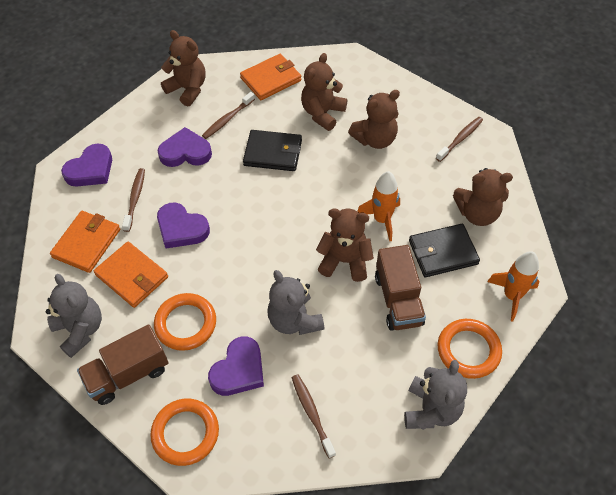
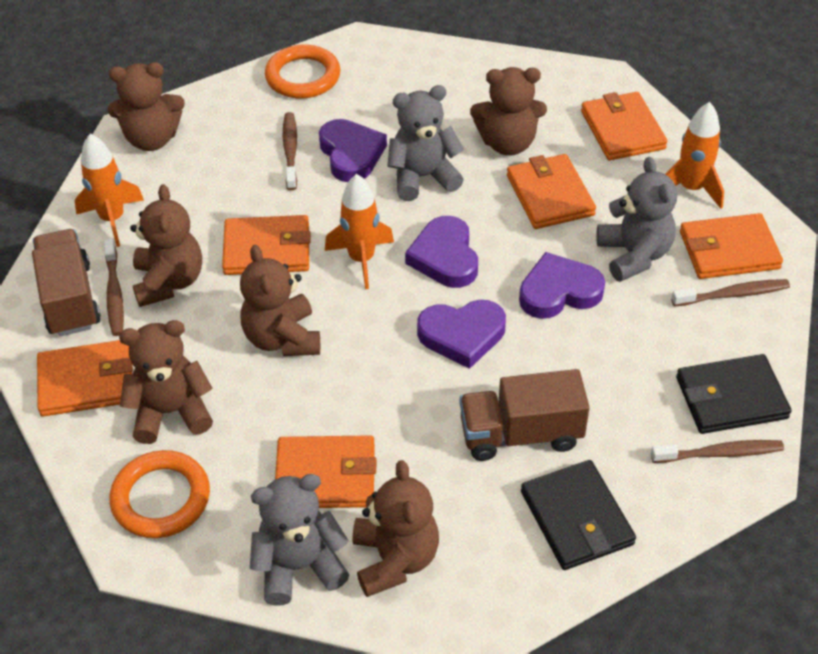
brown teddy bear: [161,30,206,106] [301,53,347,131] [316,208,374,282] [348,90,400,149] [453,168,513,226] = 5 -> [107,62,185,151] [119,320,213,444] [130,184,202,307] [240,245,320,356] [353,460,439,597] [470,67,547,156] = 6
orange ring: [150,399,219,466] [154,293,216,351] [438,319,502,379] = 3 -> [109,450,210,538] [265,45,340,98] = 2
orange rocket: [357,171,400,241] [487,251,540,322] = 2 -> [75,134,144,247] [325,174,394,289] [665,102,724,209] = 3
orange wallet: [50,211,120,273] [94,241,168,308] [240,54,301,100] = 3 -> [37,340,133,417] [222,215,311,275] [275,435,376,508] [507,154,596,229] [581,92,667,161] [680,213,783,279] = 6

